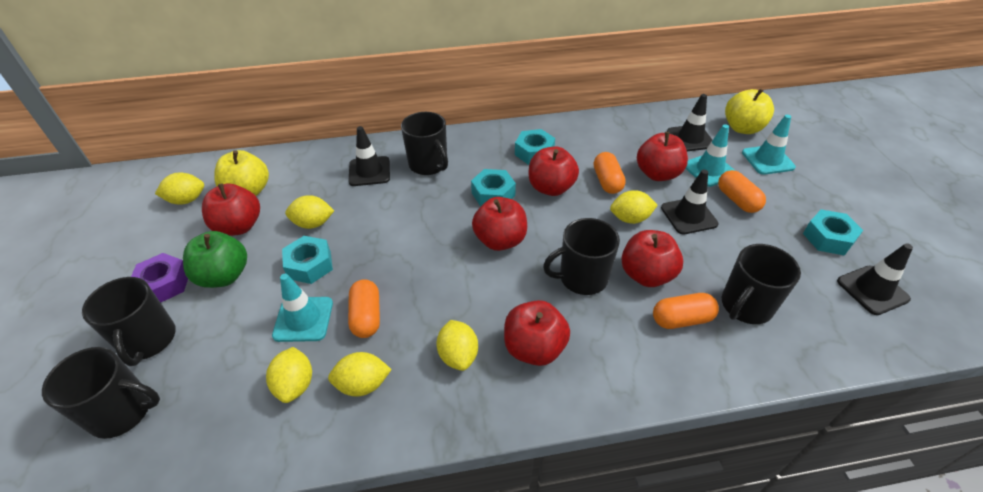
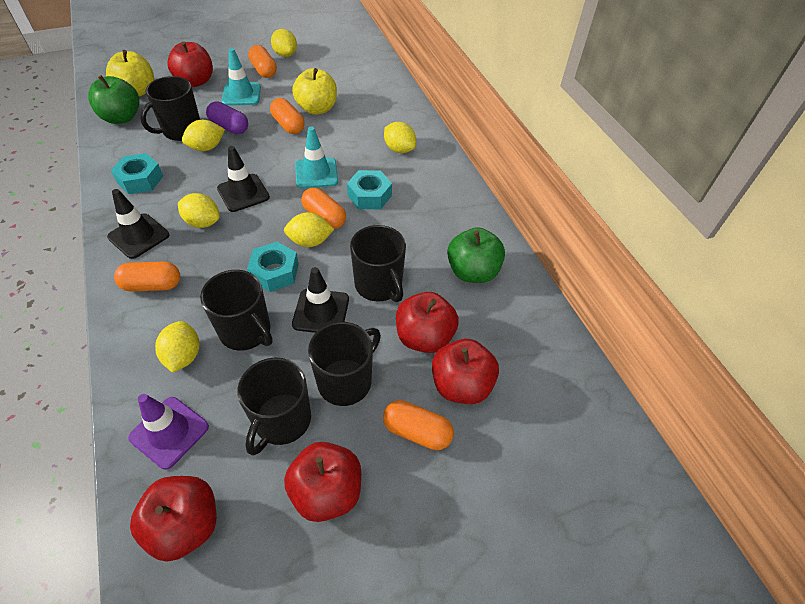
black traffic cone: [348,126,390,186] [661,170,718,234] [667,94,712,151] [837,243,913,315] = 4 -> [107,189,169,259] [217,146,270,212] [292,267,349,333] = 3
green apple: [183,231,247,288] = 1 -> [88,75,139,124] [447,227,505,283] = 2
orange capsule: [348,279,380,338] [594,152,626,194] [653,293,719,329] [718,170,766,213] = 4 -> [114,262,180,291] [248,45,277,78] [270,98,304,134] [301,188,346,229] [383,400,454,450] = 5
purple capsule: none = 0 -> [206,102,248,134] = 1
purple nut: [131,253,188,303] = 1 -> none = 0
purple traffic cone: none = 0 -> [128,394,209,470] = 1
red apple: [202,184,260,236] [472,197,527,251] [504,300,570,366] [528,146,579,196] [621,230,683,287] [637,132,688,181] = 6 -> [130,476,216,562] [167,41,213,87] [284,442,361,522] [396,292,459,353] [432,339,499,404] = 5
turquoise nut: [282,236,333,284] [471,169,516,207] [515,129,555,165] [803,209,863,256] = 4 -> [111,153,163,194] [247,242,299,292] [347,170,392,209] = 3
turquoise traffic cone: [272,274,333,342] [685,124,736,187] [742,115,796,175] = 3 -> [222,48,261,106] [295,127,338,189] = 2

